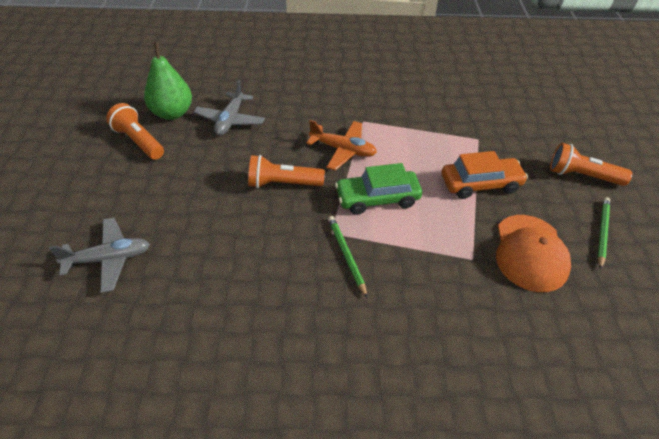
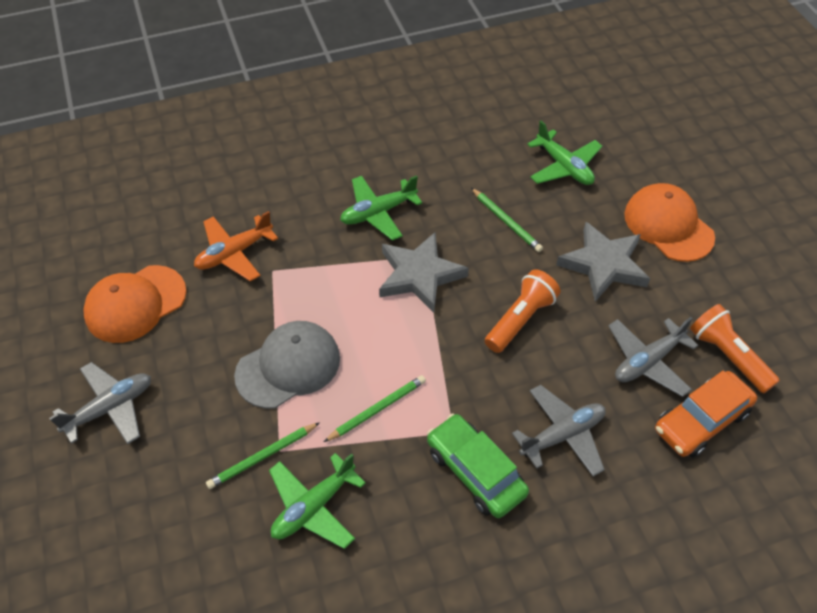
green pear: [144,42,192,120] = 1 -> none = 0
green pencil: [328,216,367,297] [597,197,610,270] = 2 -> [206,422,320,489] [324,375,426,442] [471,188,543,252] = 3
green plane: none = 0 -> [269,453,366,549] [340,176,422,241] [527,121,602,185] = 3
grey cap: none = 0 -> [234,321,340,409] = 1
grey plane: [49,218,150,293] [193,80,265,136] = 2 -> [49,362,151,444] [512,385,606,477] [608,317,698,397] = 3
grey star: none = 0 -> [379,232,469,313] [556,222,650,302] = 2
orange cap: [496,215,571,292] = 1 -> [83,265,187,343] [624,183,715,262] = 2
orange flashlight: [106,103,164,160] [248,155,325,188] [550,143,632,186] = 3 -> [485,269,560,353] [690,304,780,393] = 2

